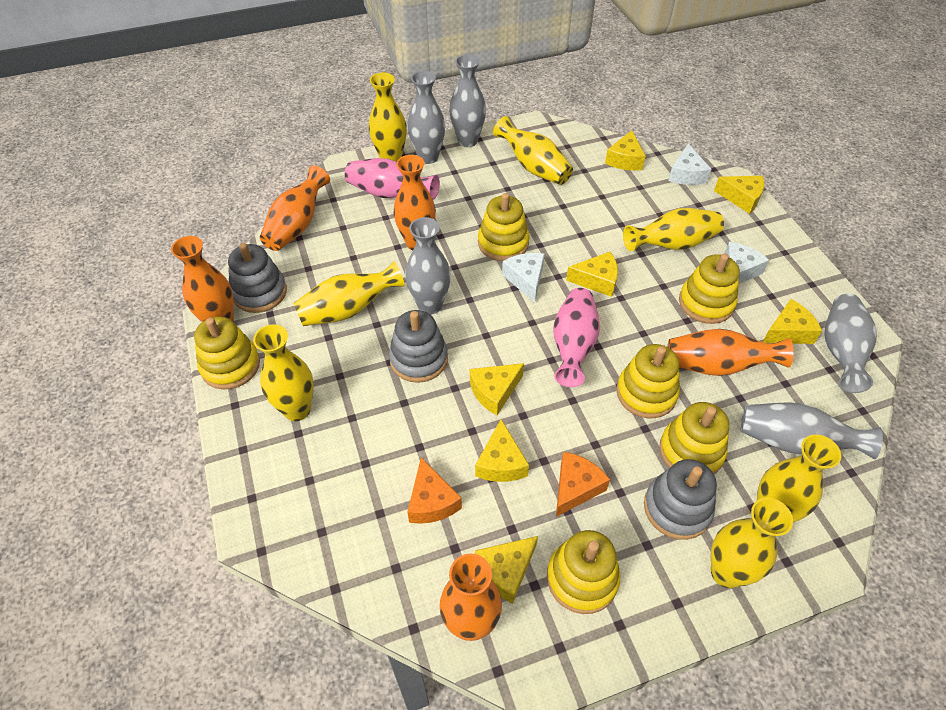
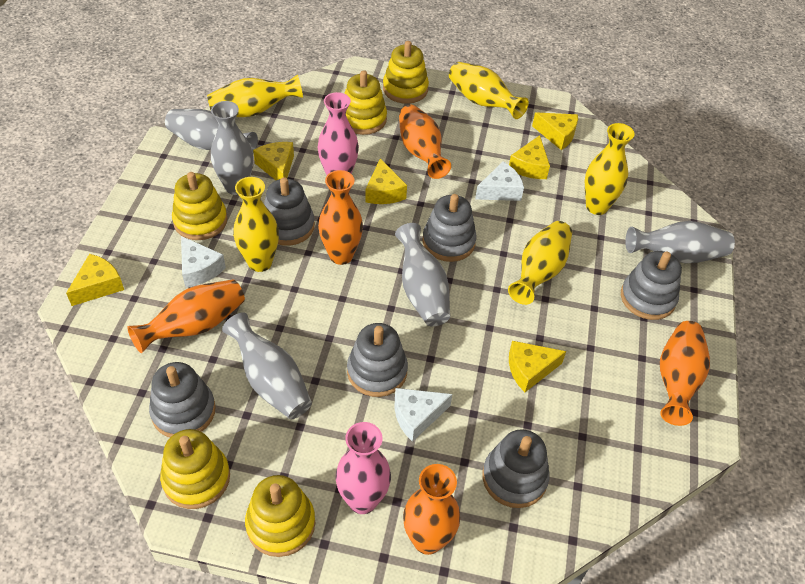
grey stacking toy: [228,243,287,313] [389,310,448,383] [644,459,717,540] = 3 -> [149,362,216,437] [264,177,315,246] [347,323,408,397] [422,194,477,262] [482,429,549,508] [621,251,682,320] = 6
orange cheese: [407,457,462,524] [556,452,610,517] = 2 -> none = 0
yellow cheese: [470,363,524,415] [475,419,529,482] [475,536,538,604] [566,252,618,297] [605,130,645,171] [714,176,764,214] [763,299,822,344] = 7 -> [66,254,124,306] [253,142,294,180] [365,158,407,204] [509,135,550,179] [509,341,566,392] [532,112,578,150] = 6
yellow stacking toy: [194,317,260,389] [478,193,530,261] [547,530,620,614] [616,344,680,418] [659,402,729,474] [679,254,740,324] = 6 -> [160,429,230,509] [172,172,227,240] [245,475,315,557] [344,70,387,135] [383,41,429,104] = 5
yellow vase: [253,324,314,421] [293,261,405,326] [369,72,407,162] [493,116,573,185] [623,208,724,251] [711,498,793,588] [757,434,841,523] = 7 -> [207,75,303,117] [233,177,279,272] [449,62,529,119] [508,221,572,305] [585,123,635,215] = 5

